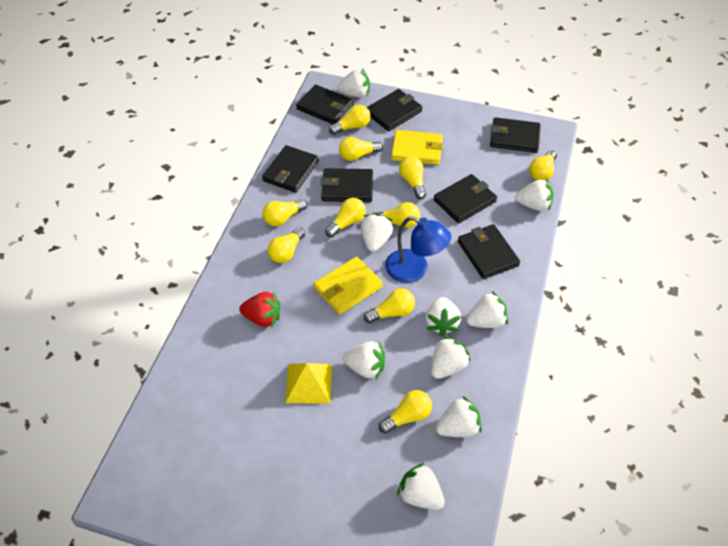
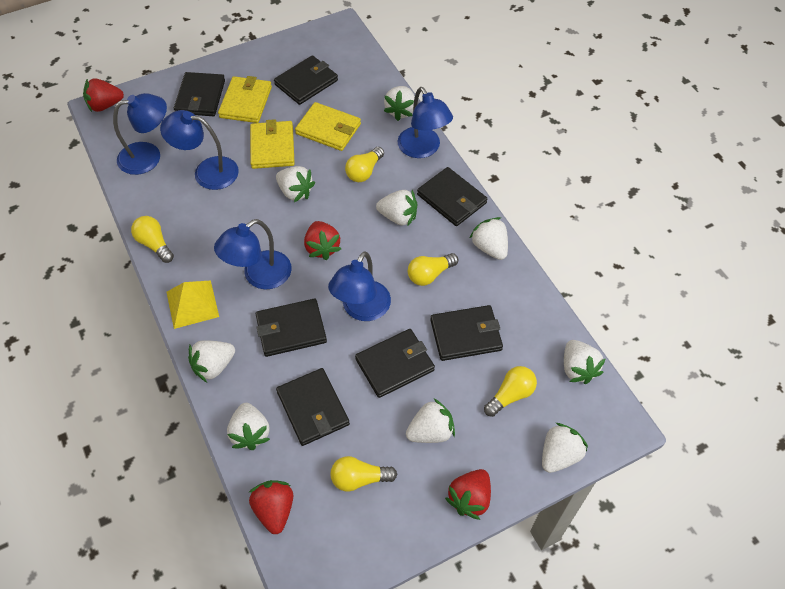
blue lamp: [385,216,451,283] = 1 -> [113,93,167,175] [160,110,239,190] [214,219,292,290] [328,252,391,321] [398,87,453,158] = 5
red strawberry: [239,291,280,327] = 1 -> [83,78,124,112] [248,480,293,534] [304,221,341,260] [445,469,491,520] = 4
yellow light bulb: [263,199,307,226] [268,227,305,263] [325,198,366,237] [329,105,371,135] [339,137,383,161] [364,288,415,324] [373,202,420,228] [379,390,432,434] [399,156,426,199] [529,150,557,181] = 10 -> [131,216,174,263] [331,456,397,492] [345,147,384,182] [408,253,458,286] [484,366,537,417] = 5
yellow wallet: [314,257,383,314] [391,130,443,165] = 2 -> [218,76,272,123] [250,119,295,169] [295,102,361,151] = 3

